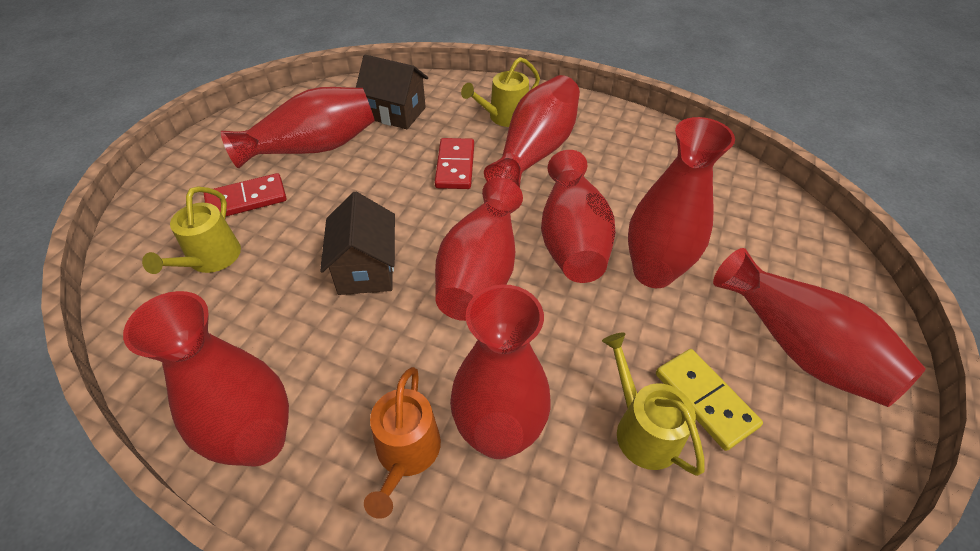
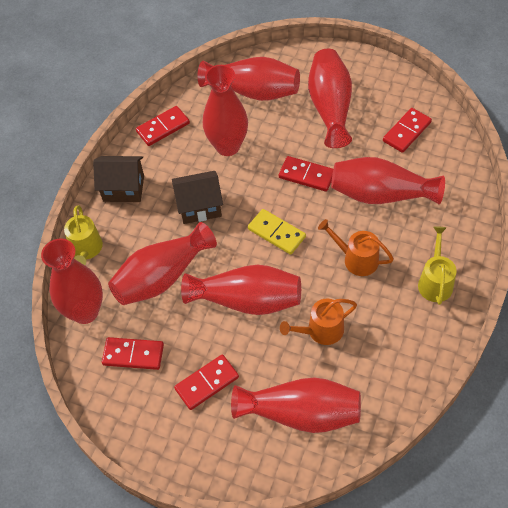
orange watering can: [364,367,441,519] = 1 -> [280,299,357,345] [318,219,394,276] = 2
red domino: [204,173,287,216] [435,138,474,189] = 2 -> [102,337,164,370] [136,106,190,146] [174,354,239,410] [279,156,333,192] [383,108,432,153] = 5
yellow watering can: [142,186,241,274] [461,57,540,127] [602,333,705,476] = 3 -> [64,205,103,265] [418,226,457,305] = 2

